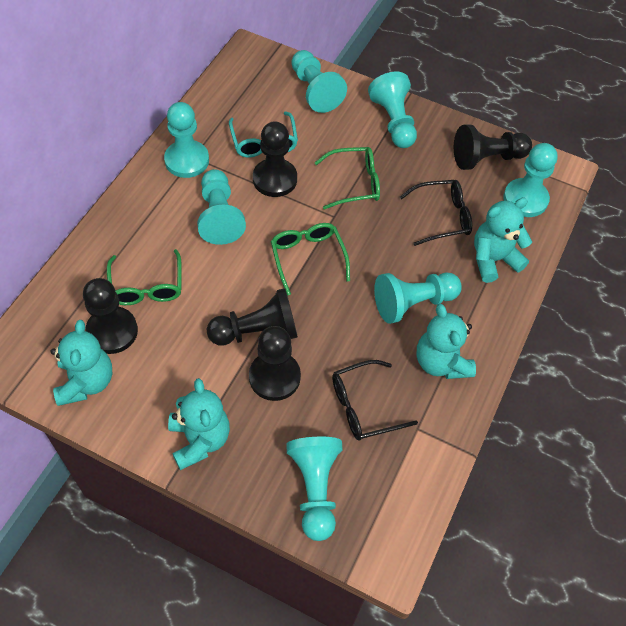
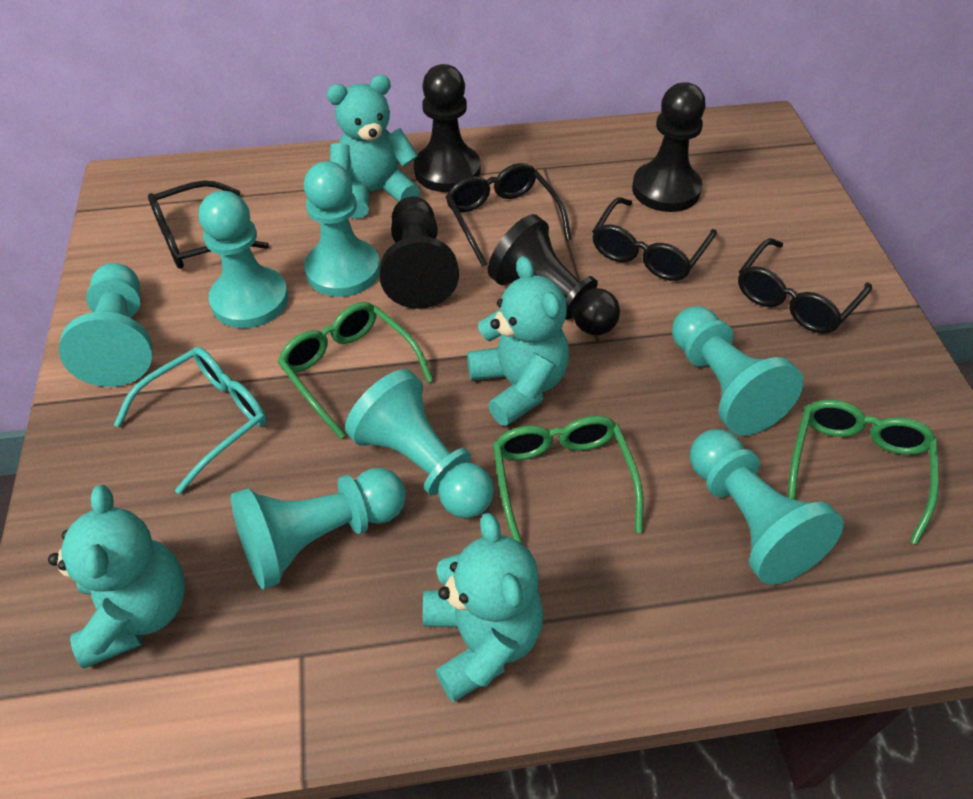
black glasses: [332,360,418,441] [400,180,472,246] = 2 -> [148,180,269,269] [446,163,571,267] [592,197,717,281] [738,238,872,334] = 4
black pawn: [83,278,138,354] [207,288,298,345] [249,326,301,401] [253,122,297,197] [454,124,532,170] = 5 -> [379,196,459,309] [414,64,480,192] [488,214,620,335] [632,82,706,212] = 4

